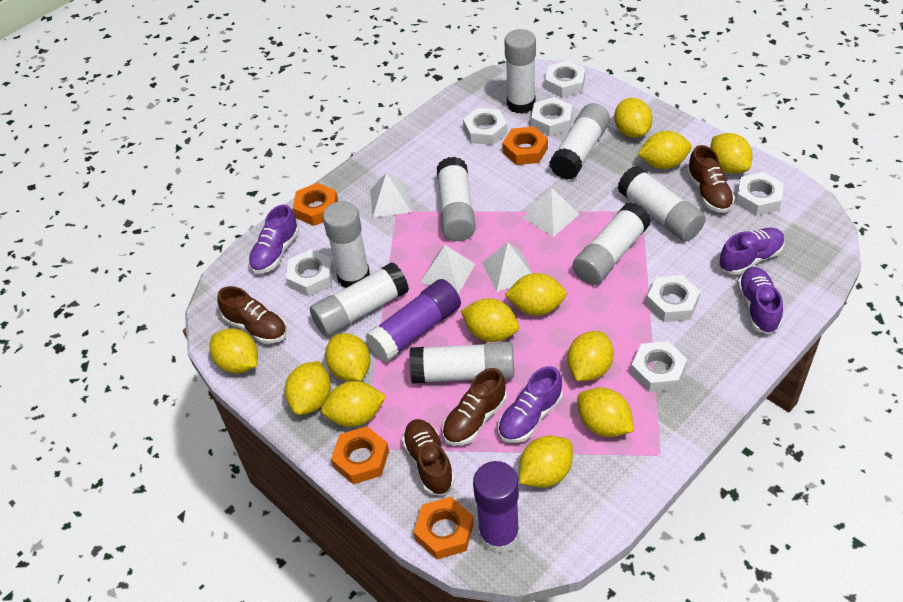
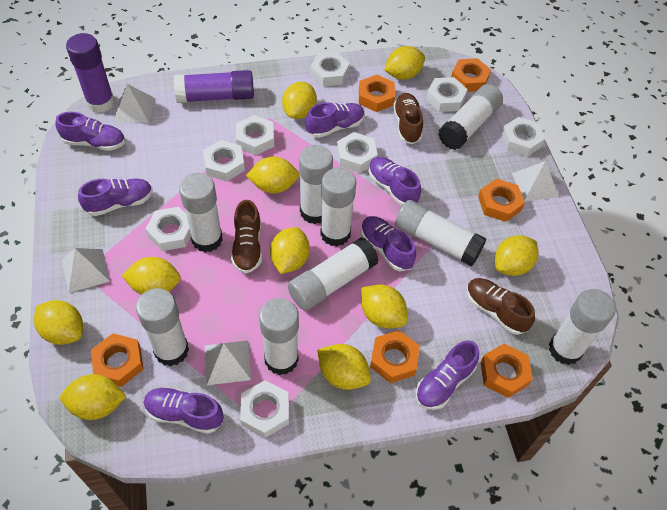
brown shoe: [217,286,287,344] [402,419,455,495] [442,368,507,445] [687,145,735,213] = 4 -> [231,200,262,274] [393,93,423,144] [467,278,535,335] = 3
orange nut: [293,183,338,226] [331,426,389,484] [414,497,474,559] [502,126,548,165] = 4 -> [91,333,144,387] [359,75,395,112] [370,330,420,383] [451,58,491,92] [478,179,525,222] [480,344,533,398] = 6
purple shoe: [248,204,299,274] [498,366,563,443] [719,228,785,275] [737,267,783,334] = 4 -> [55,112,125,151] [78,178,153,216] [144,387,223,434] [305,102,365,138] [361,216,416,271] [368,157,421,206] [416,340,479,410] = 7
white glue stick: [310,262,409,337] [323,201,370,288] [409,342,514,384] [437,157,476,241] [504,29,536,114] [549,103,610,180] [573,202,651,285] [618,166,706,241] = 8 -> [136,288,189,366] [179,173,223,252] [259,298,299,375] [288,237,379,311] [299,145,333,224] [320,167,356,246] [395,200,487,266] [438,84,503,150] [549,289,616,365] = 9
white nut: [286,249,334,297] [463,108,507,145] [531,97,572,136] [545,61,585,98] [631,341,687,392] [646,275,700,322] [736,172,784,216] = 7 -> [146,207,191,251] [203,140,245,181] [236,115,274,155] [240,380,289,438] [310,52,350,86] [337,132,378,173] [426,77,468,112] [501,117,545,156] = 8
yellow lemon: [210,328,258,373] [285,361,331,415] [321,381,386,427] [325,333,370,381] [461,298,519,342] [505,273,567,316] [519,436,573,488] [567,331,614,381] [577,388,634,437] [614,98,653,138] [638,131,692,169] [710,133,752,174] = 12 -> [34,300,83,345] [60,374,127,420] [122,257,181,295] [246,157,299,193] [270,227,310,274] [282,82,317,119] [317,344,371,390] [361,284,408,328] [384,46,425,80] [495,235,538,276] = 10

